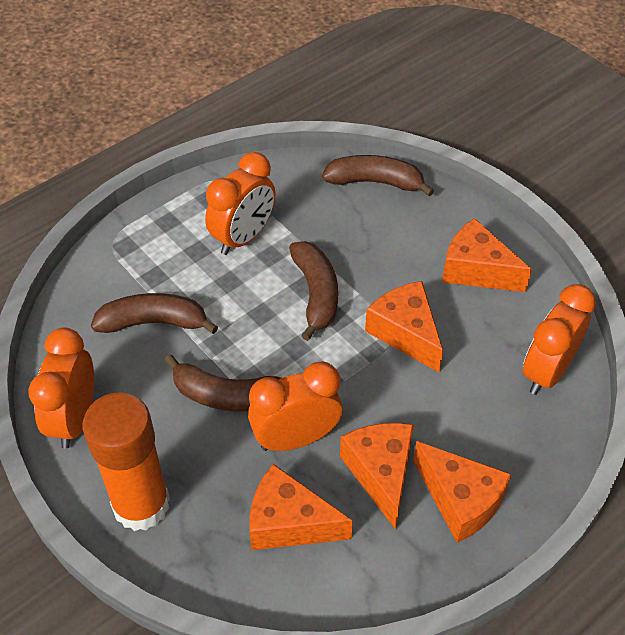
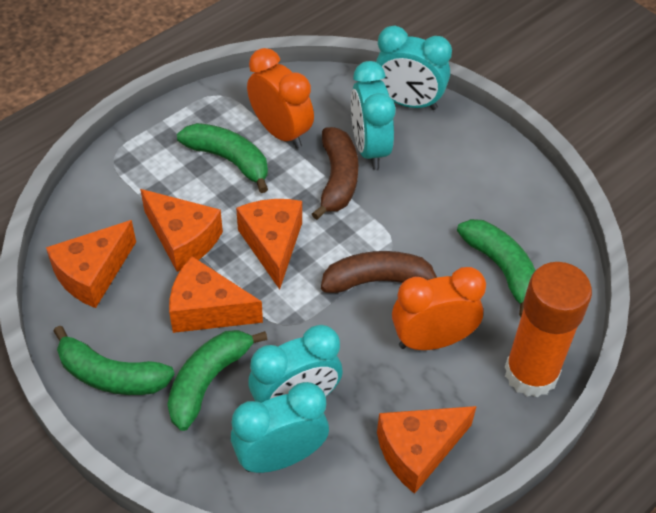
brown banana: [91,293,218,334] [164,354,281,411] [289,241,338,341] [322,155,434,196] = 4 -> [312,127,358,220] [321,251,437,293] = 2
green banana: none = 0 -> [53,326,175,395] [167,330,268,431] [177,123,268,193] [457,219,535,317] = 4
orange clock: [28,327,94,449] [205,152,275,255] [248,361,343,451] [523,284,596,395] = 4 -> [247,48,314,149] [392,267,486,350] = 2
turquoise clock: none = 0 -> [231,382,329,473] [248,325,343,403] [351,61,396,169] [376,26,452,110] = 4

